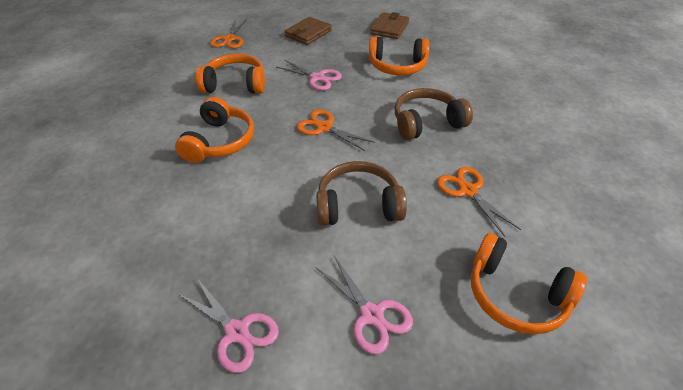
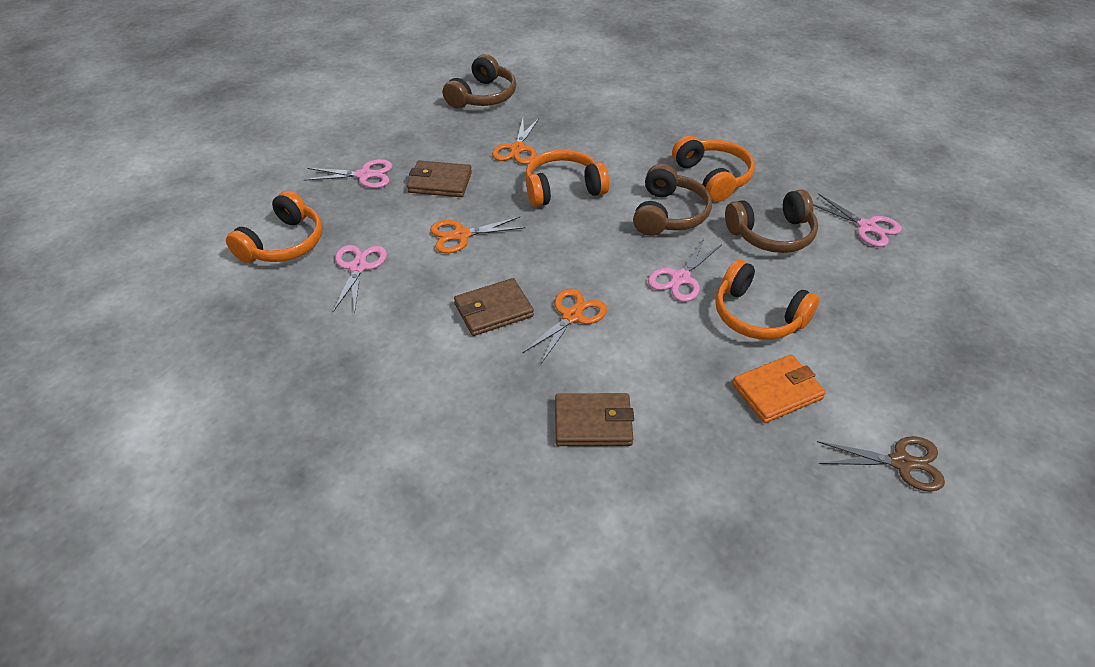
brown headphones: [316,161,407,226] [395,88,473,140] = 2 -> [443,54,516,109] [633,164,712,236] [725,190,818,253] = 3
brown scissors: none = 0 -> [817,436,945,492] = 1
brown wallet: [285,17,332,45] [370,12,409,39] = 2 -> [407,160,472,197] [454,278,534,336] [555,393,634,446] = 3
orange wallet: none = 0 -> [732,355,826,423] = 1
pink scissors: [177,278,279,373] [276,60,342,90] [316,256,413,354] = 3 -> [304,159,392,188] [333,245,387,314] [648,238,722,302] [813,193,902,247] = 4

